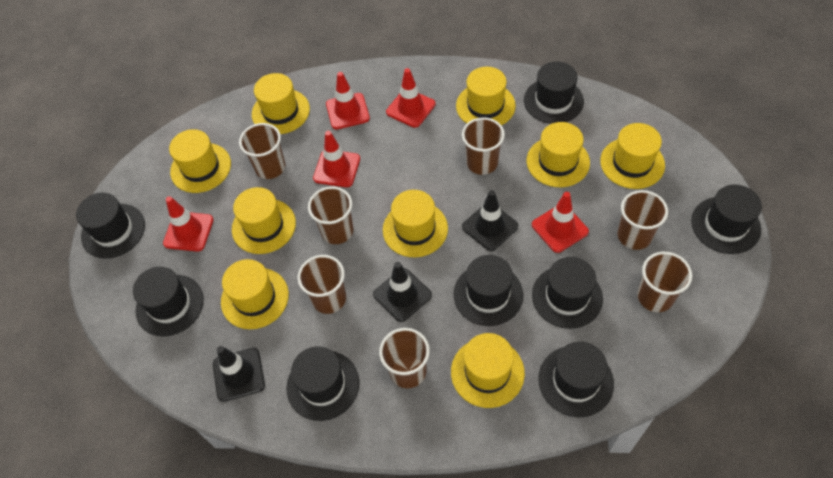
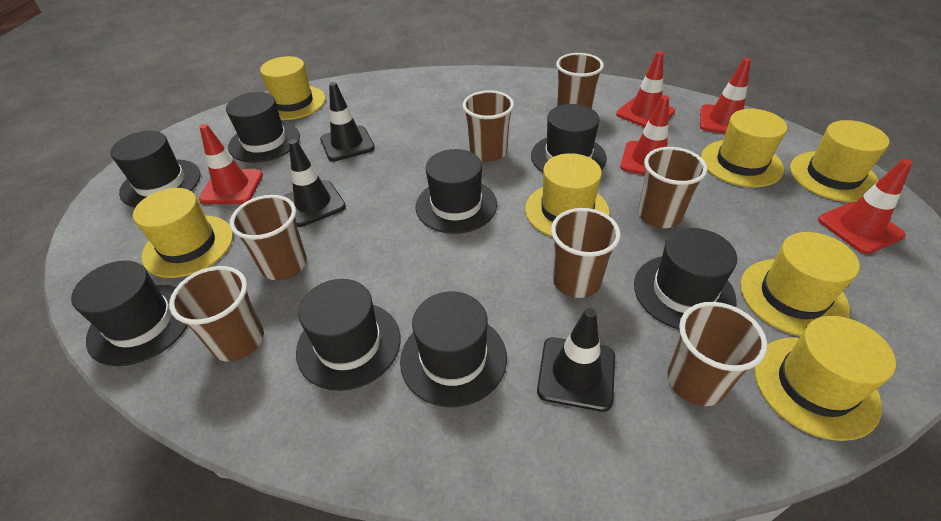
yellow hat: [169,129,231,193] [221,259,289,329] [232,187,296,254] [252,73,310,134] [383,190,448,257] [451,333,525,408] [456,67,516,125] [527,122,590,187] [600,123,665,189] = 9 -> [133,188,233,278] [260,56,325,120] [525,153,610,237] [701,109,787,187] [740,232,860,336] [754,316,896,441] [790,120,889,202] = 7

